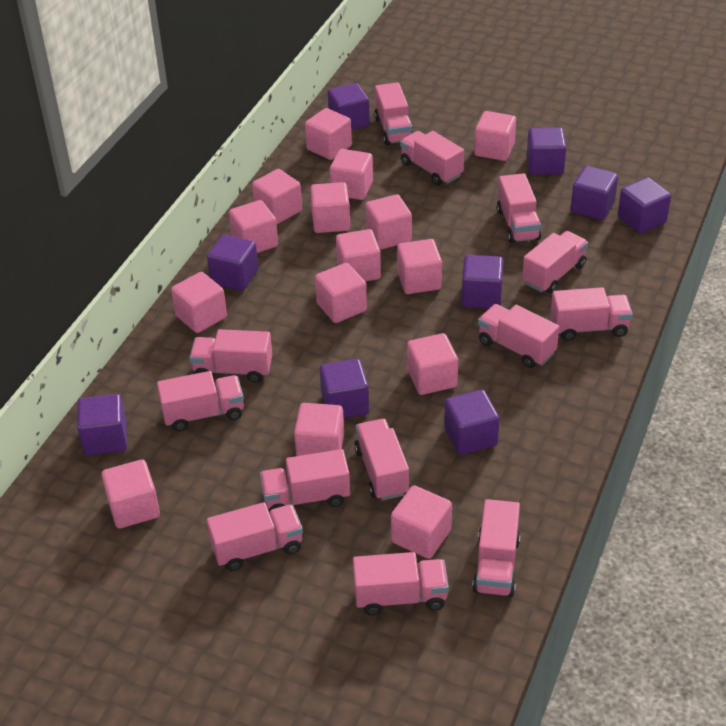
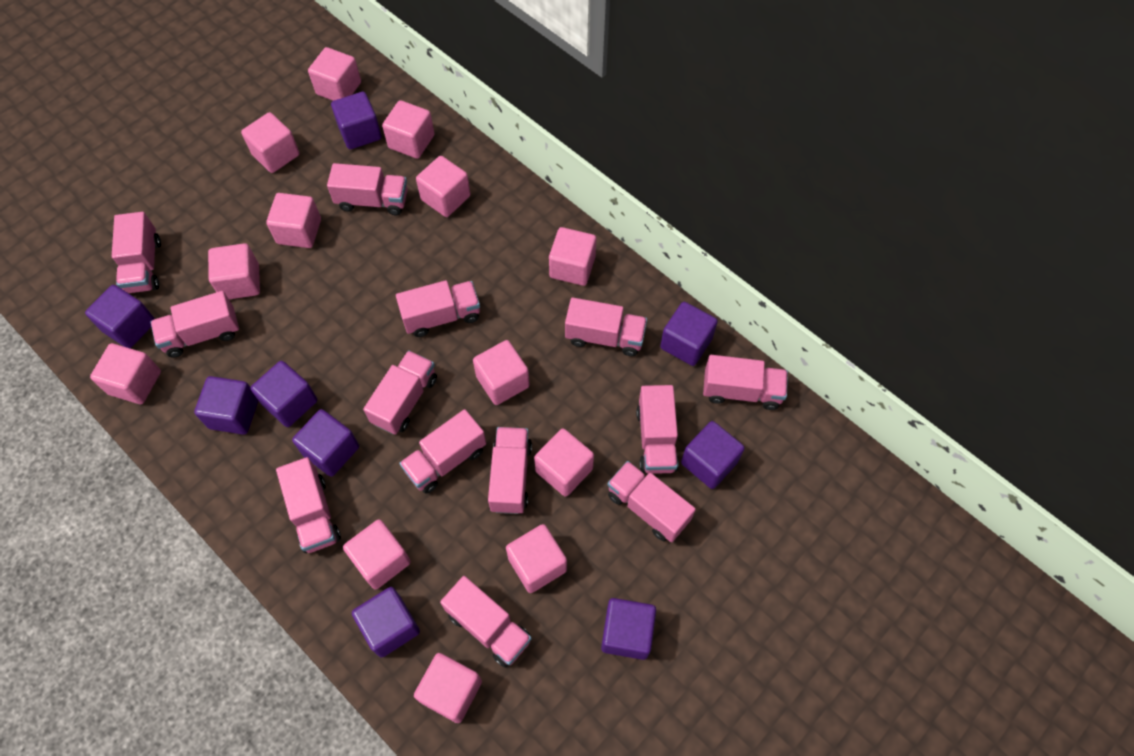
pink cube: [102,459,160,529] [171,272,227,333] [229,200,278,253] [252,169,302,224] [294,403,344,456] [305,108,352,160] [310,182,350,233] [315,263,367,323] [330,149,373,200] [336,229,381,281] [365,194,412,250] [391,485,452,559] [397,239,442,294] [407,333,458,395] [474,111,516,161] = 15 -> [90,343,161,404] [208,243,260,299] [241,112,300,173] [266,193,321,248] [308,47,361,101] [343,519,411,589] [382,100,435,159] [414,653,482,723] [416,156,470,217] [473,340,530,405] [506,524,567,593] [534,428,594,497] [549,227,596,286] = 13

